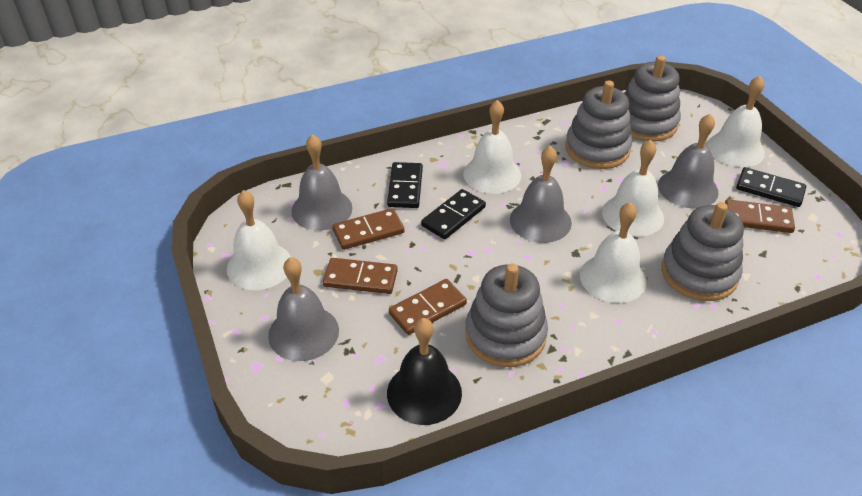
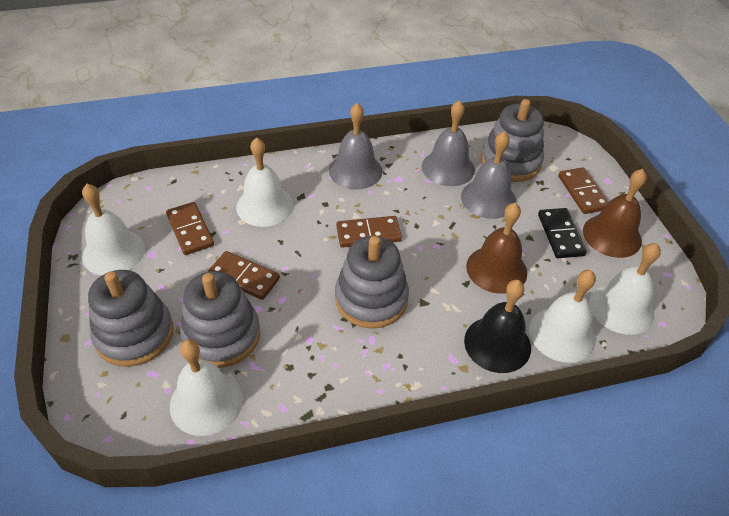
black domino: [387,162,423,208] [421,189,486,239] [736,167,806,207] = 3 -> [538,208,587,258] = 1
brown bell: none = 0 -> [466,203,527,293] [583,169,647,258] = 2
grey bell: [268,257,339,361] [291,134,352,231] [510,146,572,243] [658,114,719,209] = 4 -> [329,103,383,190] [422,100,475,186] [461,131,517,219] = 3

